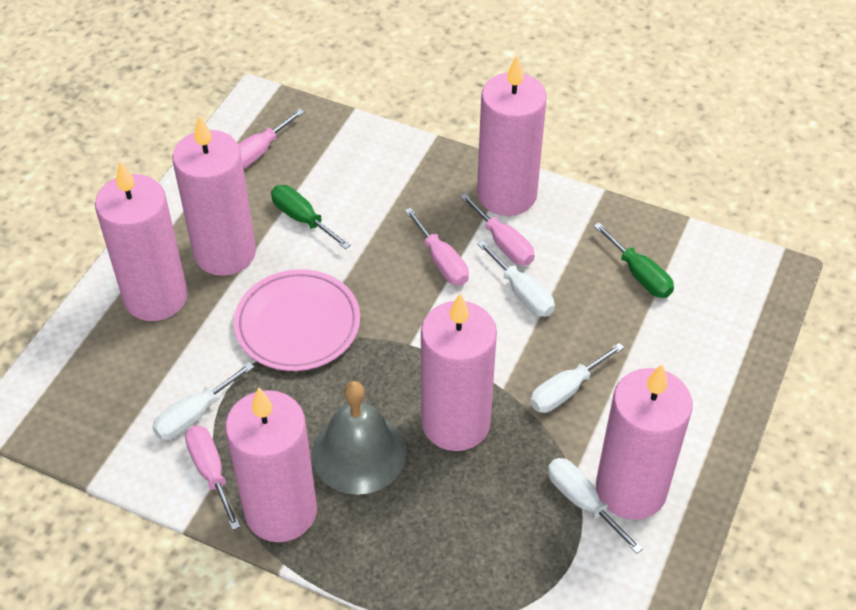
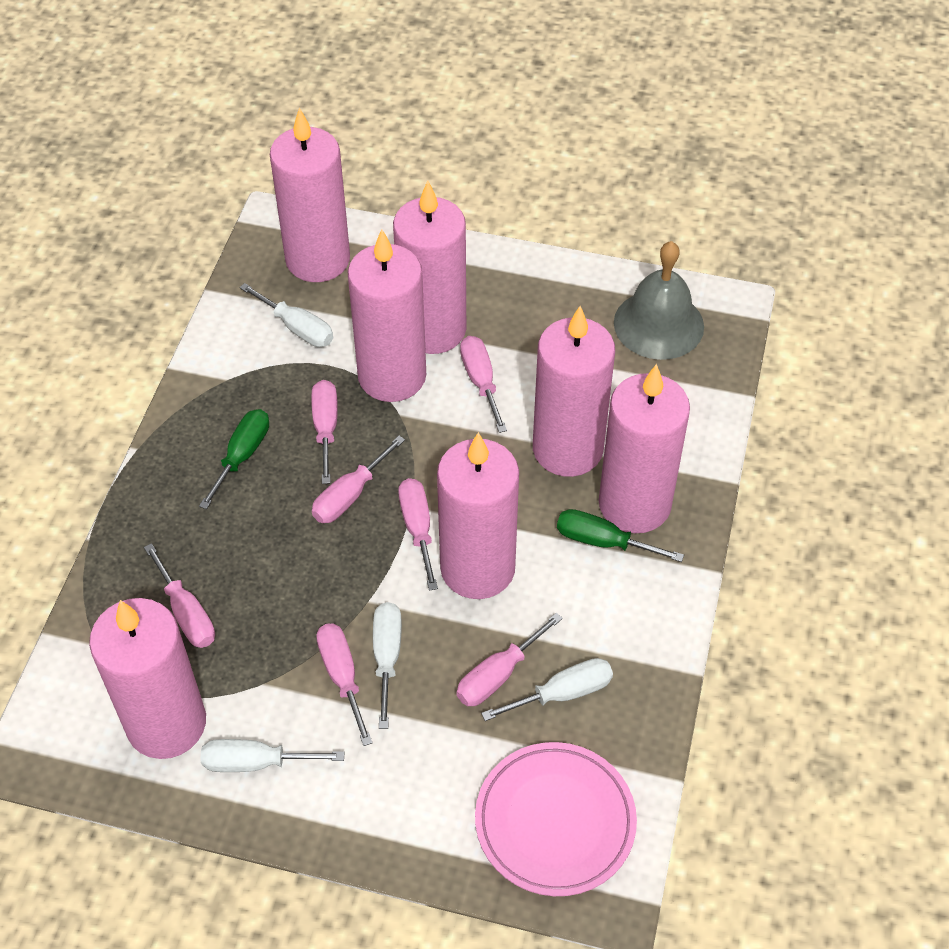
pink candle: [95,160,188,321] [172,115,256,276] [225,387,317,542] [421,293,497,451] [477,55,547,216] [596,364,693,520] = 6 -> [89,598,206,759] [270,108,350,282] [348,229,426,402] [393,181,466,354] [437,432,519,599] [533,306,615,477] [599,364,690,533] = 7
pink screwdriver: [185,426,240,530] [238,109,305,169] [404,208,469,286] [460,193,535,265] = 4 -> [144,543,215,648] [311,380,338,484] [312,436,405,523] [316,624,373,746] [398,478,438,591] [457,613,563,706] [460,336,507,433] = 7

